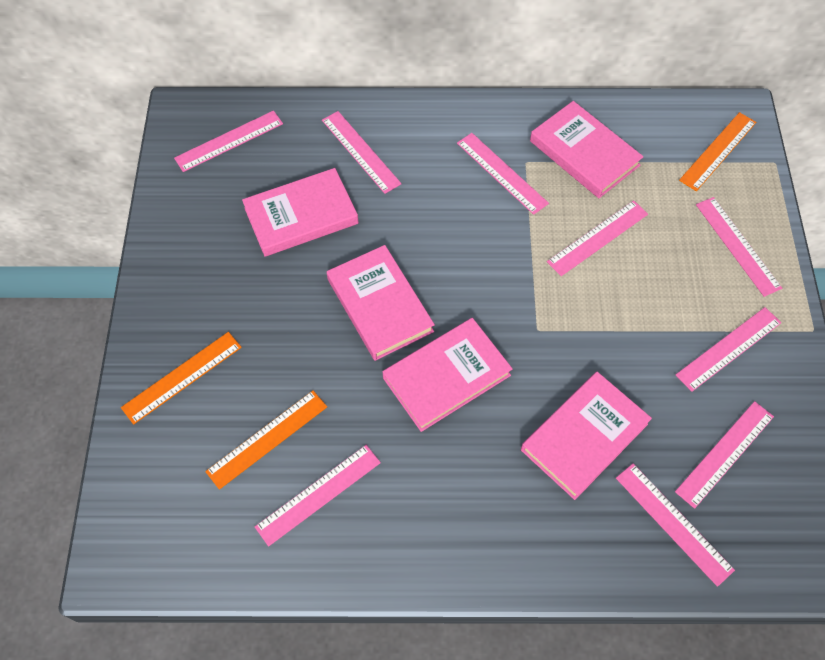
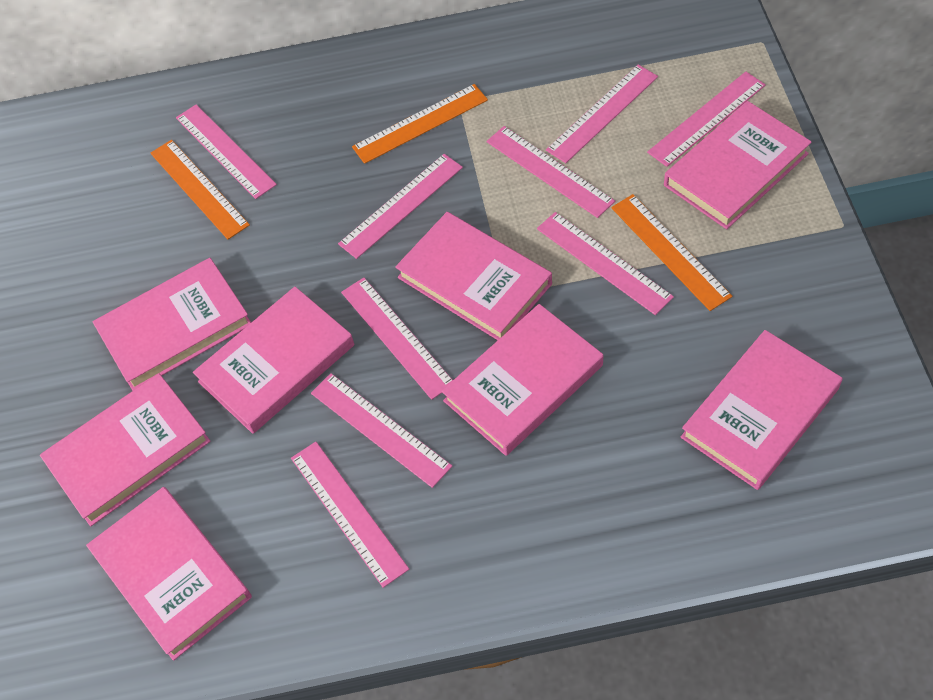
pink book: [242,168,359,257] [327,245,435,361] [383,318,513,432] [521,372,652,500] [530,101,644,198] = 5 -> [40,374,211,526] [86,487,252,661] [93,258,251,391] [193,287,354,434] [395,212,552,340] [441,304,603,456] [664,101,812,229] [681,330,842,490] = 8

